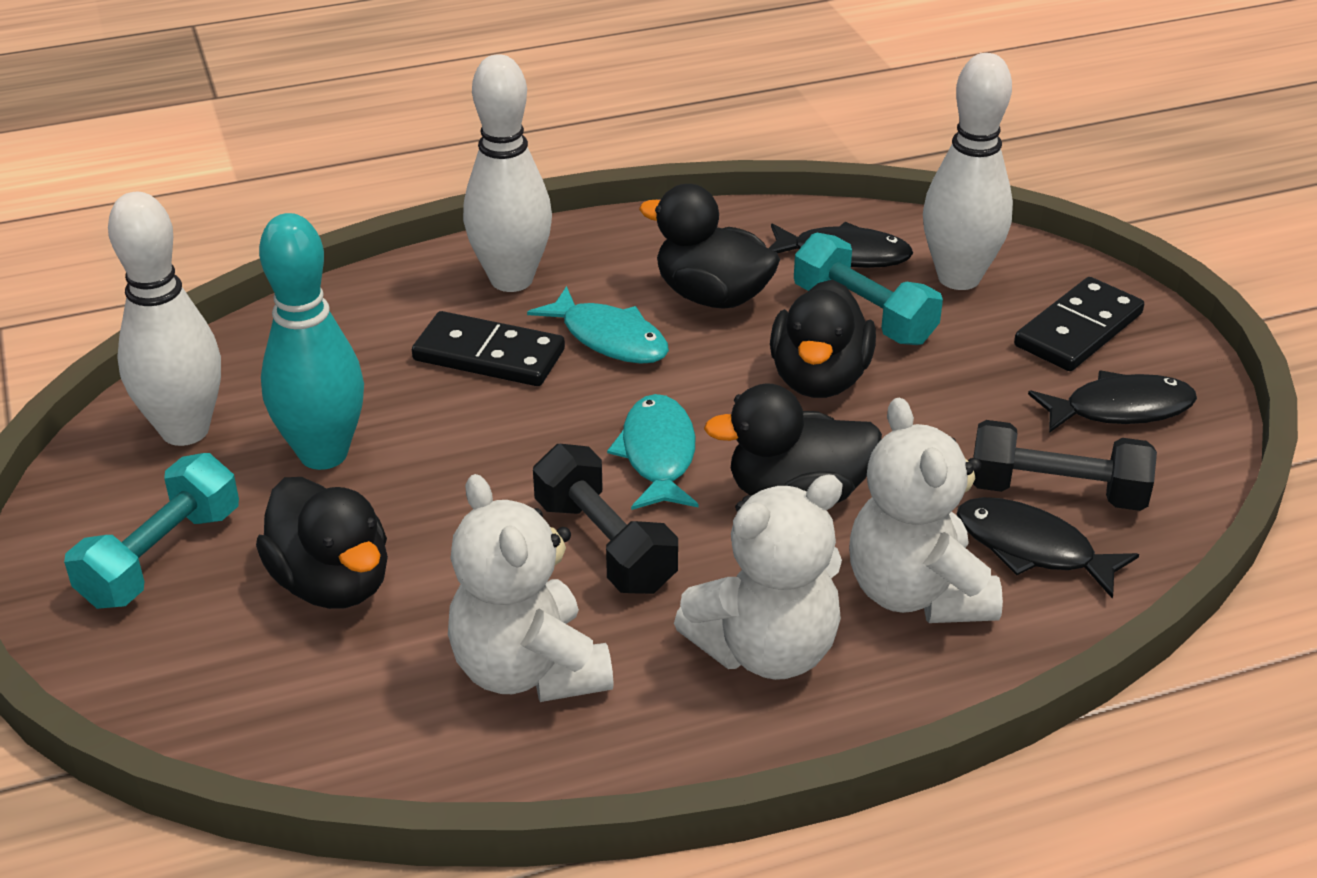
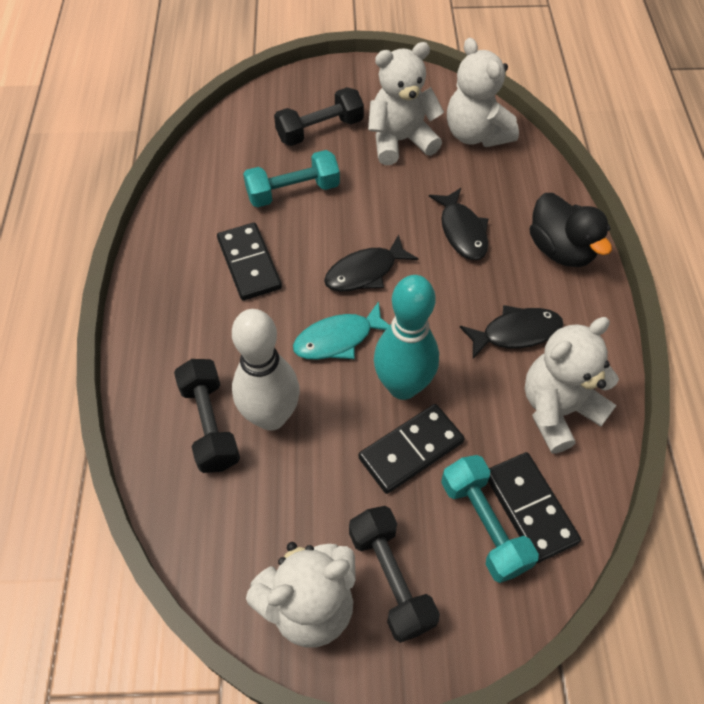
black domino: [412,311,565,386] [1014,277,1144,371] = 2 -> [217,223,282,301] [358,404,465,494] [488,452,581,563] = 3
black duck: [256,477,388,609] [639,184,780,309] [704,383,882,503] [770,279,876,398] = 4 -> [530,193,612,267] = 1
black dumbbell: [533,444,678,594] [973,420,1157,511] = 2 -> [174,359,240,473] [274,87,364,146] [349,506,440,643] = 3
turquoise fish: [527,286,669,364] [607,394,699,510] = 2 -> [293,301,390,360] = 1
white bowling pin: [108,192,221,446] [463,54,552,292] [923,53,1013,290] = 3 -> [232,309,300,431] = 1
white teddy bear: [448,474,614,702] [674,474,843,680] [849,398,1003,623] = 3 -> [246,542,356,647] [368,42,444,165] [447,38,519,147] [525,317,619,453] = 4

